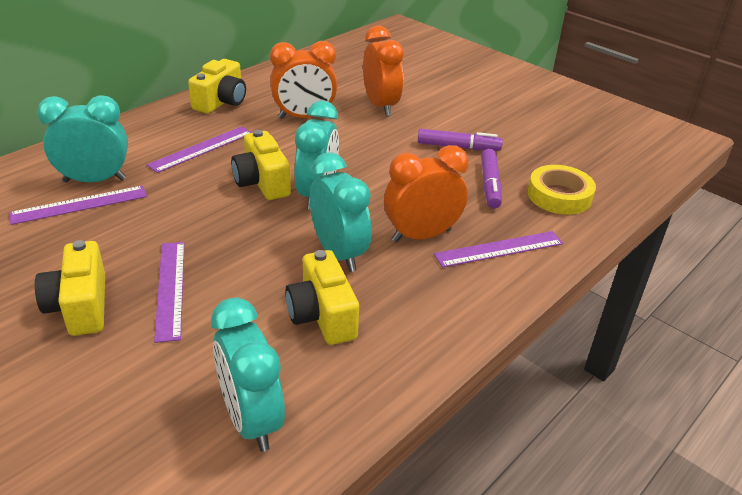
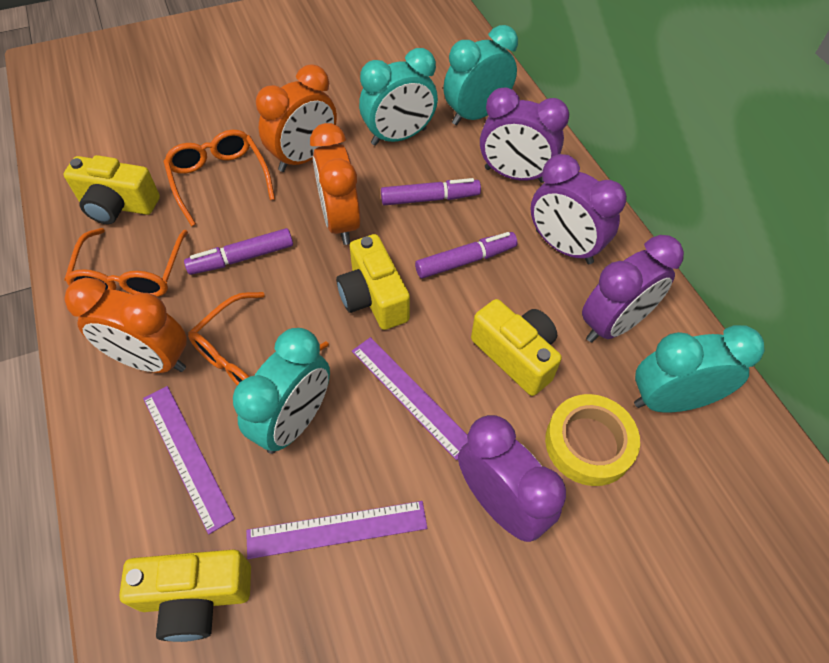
orange glasses: none = 0 -> [64,228,188,297] [163,130,275,226] [188,292,329,385] = 3
purple clock: none = 0 -> [458,415,566,542] [480,87,569,183] [531,154,627,264] [582,235,684,343] = 4
purple marker: [418,129,503,151] [481,149,502,209] = 2 -> [184,228,293,275] [381,178,481,205] [415,232,517,279] = 3
purple ruler: [9,186,147,225] [147,126,252,173] [154,242,185,343] [434,231,563,268] = 4 -> [143,386,235,534] [246,501,427,559] [352,337,468,460] = 3

